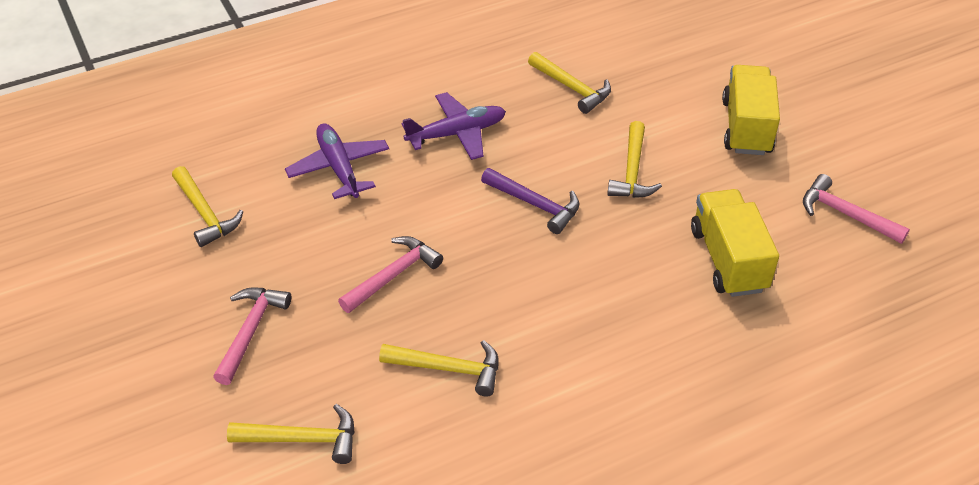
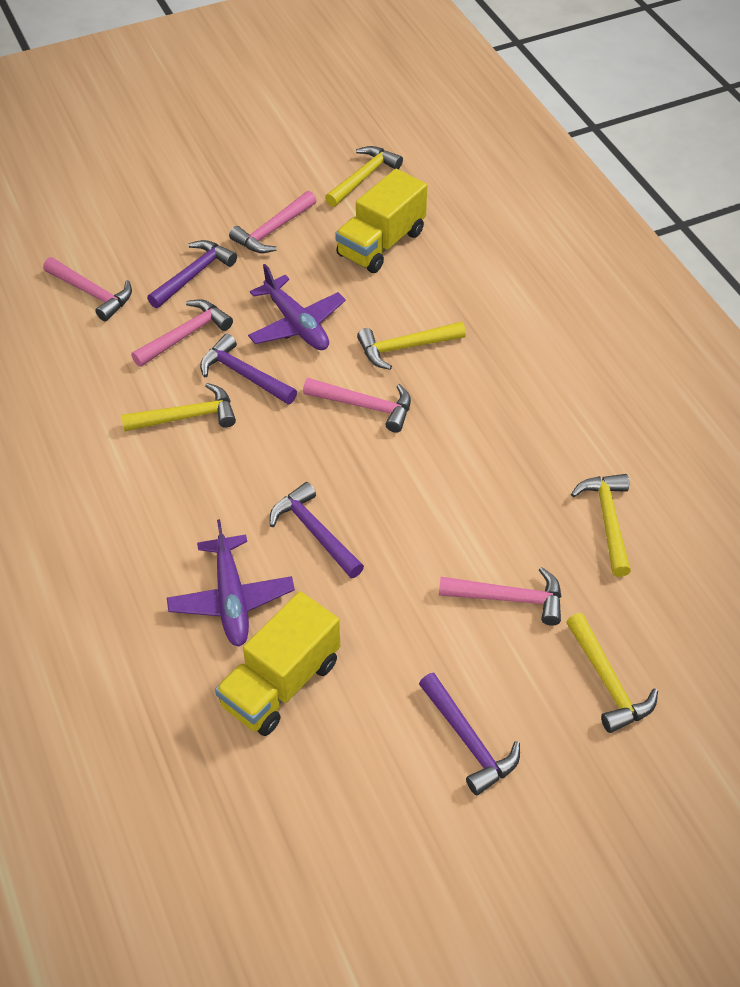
pink hammer: [213,288,291,385] [338,236,443,313] [803,174,910,244] = 3 -> [43,257,132,321] [131,299,233,367] [229,191,317,253] [303,378,411,433] [439,567,562,626] = 5
purple hammer: [481,168,579,234] = 1 -> [147,240,237,308] [200,334,297,404] [270,482,364,578] [419,673,520,795] = 4

